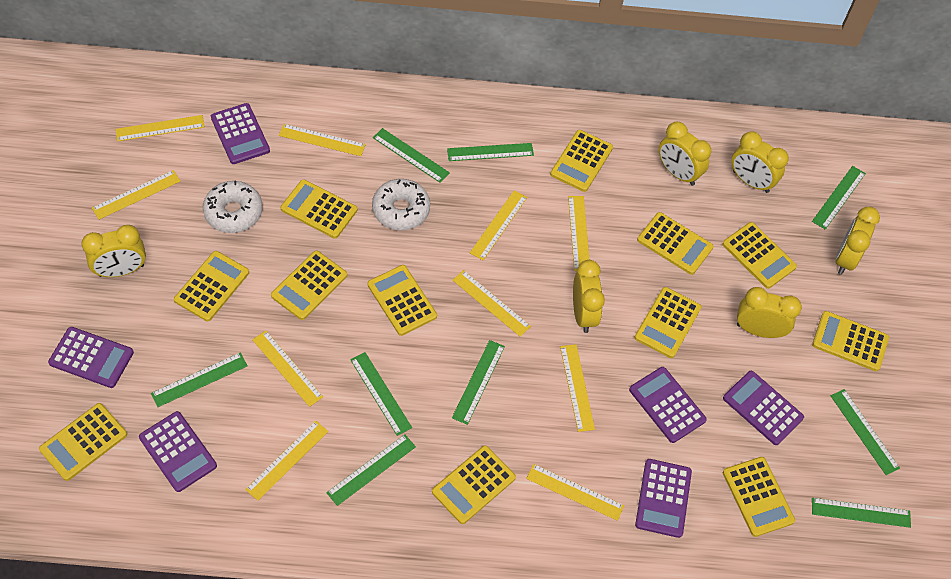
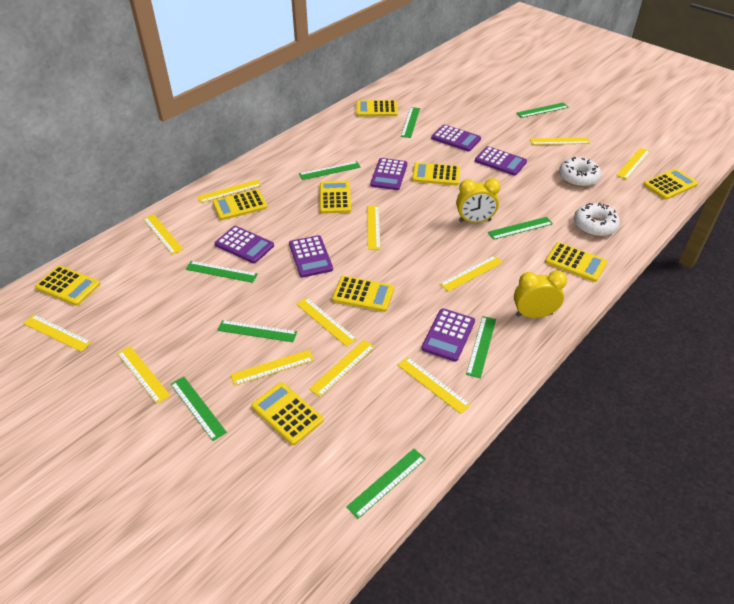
yellow calculator: [39,403,127,481] [174,251,249,321] [271,251,347,320] [281,179,357,239] [368,265,437,336] [432,445,516,524] [550,130,613,192] [634,287,701,358] [637,212,714,275] [723,222,797,289] [723,457,795,537] [812,311,889,371] = 12 -> [35,265,101,306] [213,189,267,220] [251,382,324,445] [320,181,351,214] [332,276,394,312] [356,100,398,116] [412,162,460,185] [545,242,607,282] [643,168,698,200] = 9
yellow clock: [81,225,146,277] [573,260,605,333] [659,122,711,186] [731,131,789,193] [737,287,802,338] [836,207,880,275] = 6 -> [456,178,501,223] [514,270,567,318] = 2
yellow ruler: [92,170,181,220] [115,115,205,142] [245,421,328,501] [252,331,323,407] [279,124,366,156] [453,270,531,337] [470,191,527,260] [526,464,624,521] [560,344,595,432] [568,196,589,271] = 10 -> [23,315,92,352] [117,346,170,404] [143,214,184,255] [197,179,262,203] [230,350,314,386] [296,297,357,347] [309,340,375,397] [367,206,381,250] [398,357,471,414] [440,255,503,292] [530,138,590,145] [616,148,650,180] = 12

